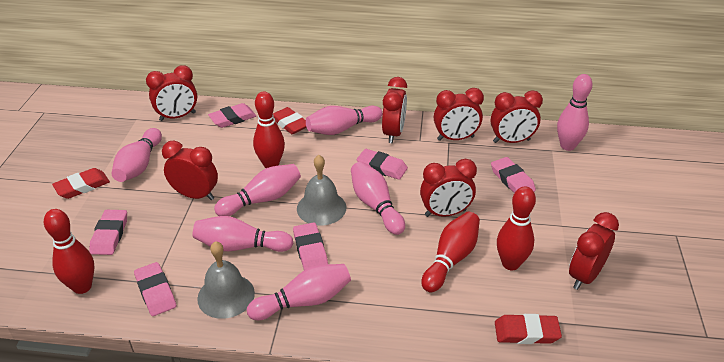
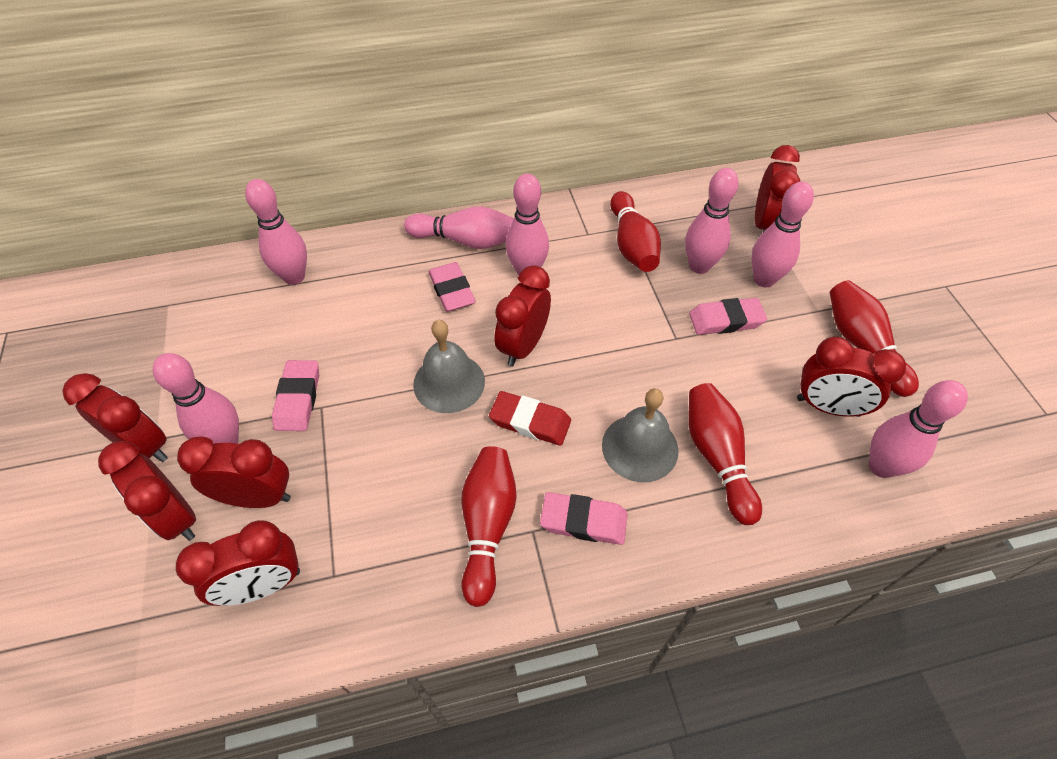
pink eraser: [90,210,127,255] [134,262,176,316] [208,103,256,128] [293,222,328,270] [357,149,408,180] [491,157,536,193] = 6 -> [272,360,319,431] [429,262,476,312] [540,492,627,545] [689,298,767,335] = 4
red eraser: [52,168,110,199] [273,107,307,134] [495,314,562,344] = 3 -> [489,391,571,445] = 1

